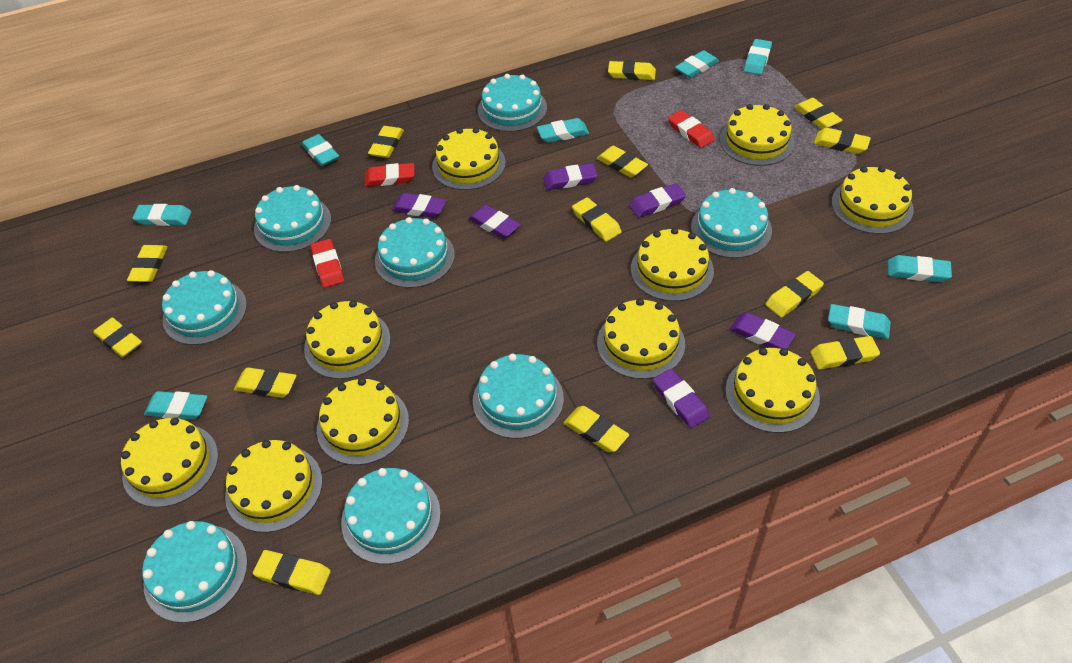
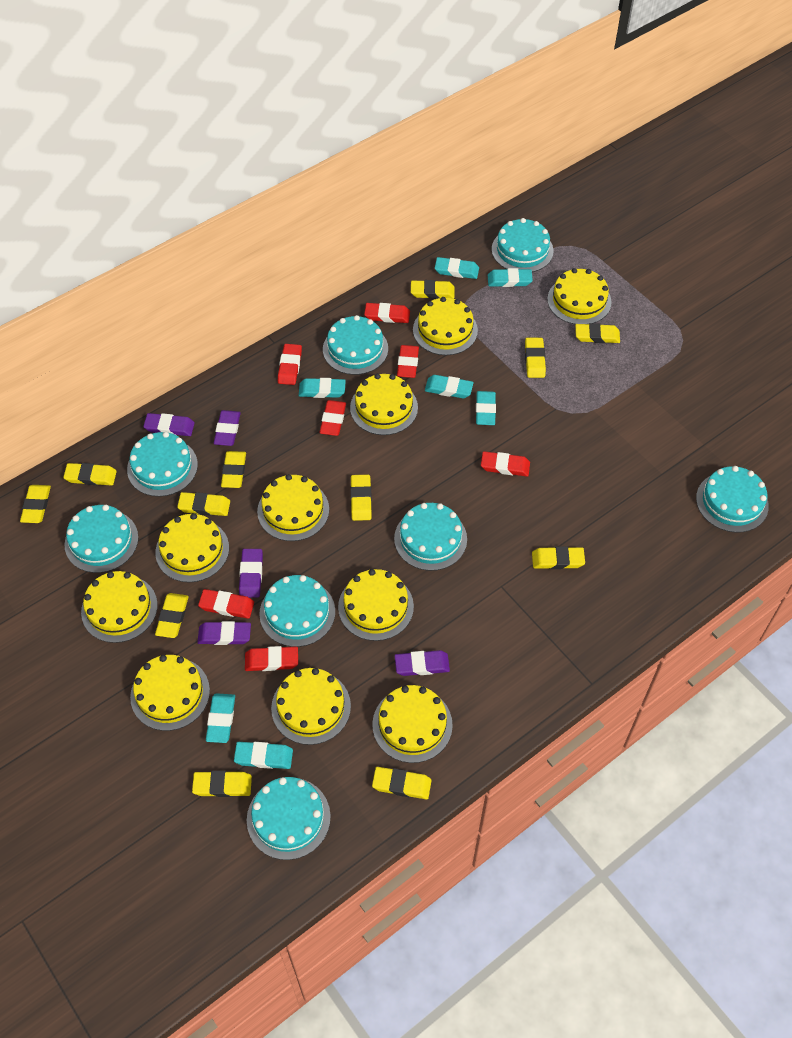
purple eraser: [392,193,446,218] [468,205,521,239] [543,163,598,190] [629,183,686,218] [653,369,710,428] [730,312,796,349] = 6 -> [143,413,195,436] [197,621,251,645] [214,410,241,446] [239,549,263,598] [395,650,450,676] = 5
red eraser: [310,239,344,288] [364,163,415,187] [668,110,715,148] = 3 -> [198,589,254,619] [245,646,298,671] [278,344,302,385] [320,400,346,436] [364,303,410,323] [397,345,419,378] [481,451,530,477] = 7
turquoise eraser: [133,204,192,226] [144,391,207,420] [302,134,339,166] [537,118,589,143] [675,50,719,78] [744,39,772,75] [828,304,891,339] [888,255,952,282] = 8 -> [206,693,235,743] [234,742,293,769] [299,378,346,398] [425,375,474,398] [435,257,479,279] [476,391,496,425] [488,268,533,287] = 7
yellow eraser: [93,318,142,357] [127,245,167,282] [234,368,297,398] [253,550,331,595] [368,126,404,158] [564,406,629,453] [572,197,621,242] [597,146,648,178] [608,61,656,80] [766,271,824,317] [794,98,843,129] [810,336,880,370] [814,128,871,154] = 13 -> [20,485,51,523] [63,463,117,485] [155,593,189,638] [177,492,230,516] [192,771,252,797] [221,451,246,488] [350,475,372,521] [372,767,432,799] [411,280,455,299] [525,338,546,378] [532,546,585,569] [575,323,620,343] = 12

